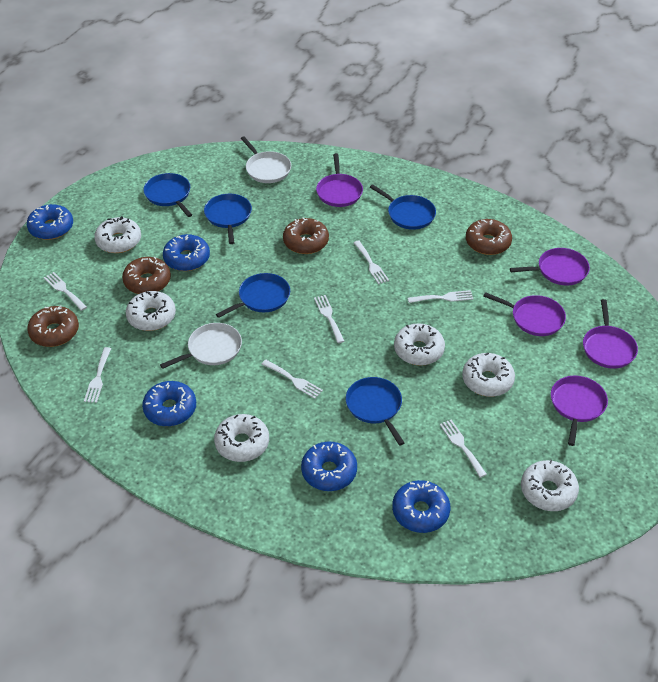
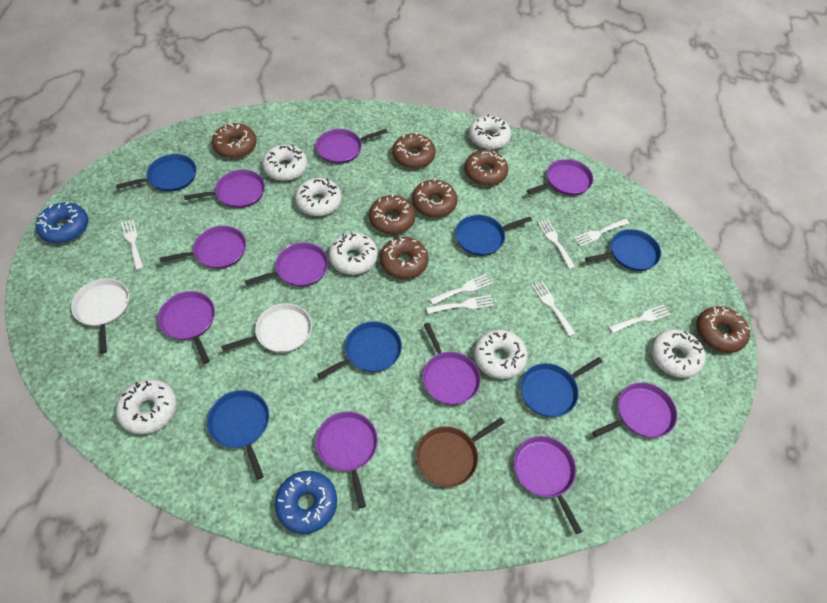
blue donut: [27,204,73,240] [142,381,196,426] [163,234,210,271] [301,442,357,491] [392,480,450,533] = 5 -> [36,202,88,244] [275,471,337,534] = 2
blue pan: [143,173,192,217] [204,194,252,244] [216,273,290,318] [346,377,404,446] [370,184,436,230] = 5 -> [116,154,196,192] [207,390,269,480] [317,321,402,379] [455,215,532,256] [520,357,602,417] [585,229,661,271] = 6
brown donut: [27,305,79,347] [122,257,171,294] [283,218,329,254] [466,219,512,255] = 4 -> [212,123,257,158] [369,194,416,235] [380,237,429,279] [392,133,436,169] [412,178,458,218] [464,150,508,186] [696,306,750,353] = 7
brown pan: none = 0 -> [416,418,505,487] = 1
purple pan: [316,153,363,207] [483,292,566,336] [510,248,590,286] [551,376,608,446] [583,299,638,369] = 5 -> [158,291,215,364] [159,226,246,269] [184,170,265,208] [245,243,328,287] [316,129,387,164] [316,411,378,508] [423,323,481,405] [514,436,582,534] [527,159,593,196] [592,382,677,438] = 10
white donut: [94,216,141,253] [126,291,176,331] [214,414,269,462] [394,323,445,366] [462,353,515,397] [521,460,579,511] = 6 -> [116,379,177,434] [262,145,308,181] [295,178,342,216] [329,232,378,275] [469,114,511,150] [474,330,528,379] [651,329,706,378] = 7

